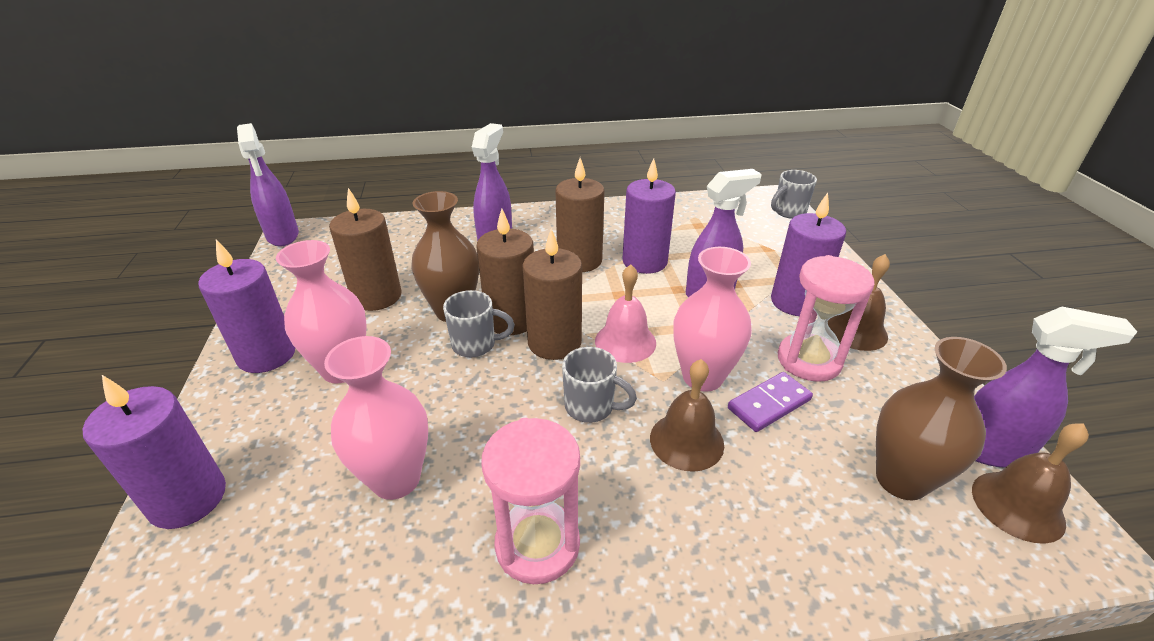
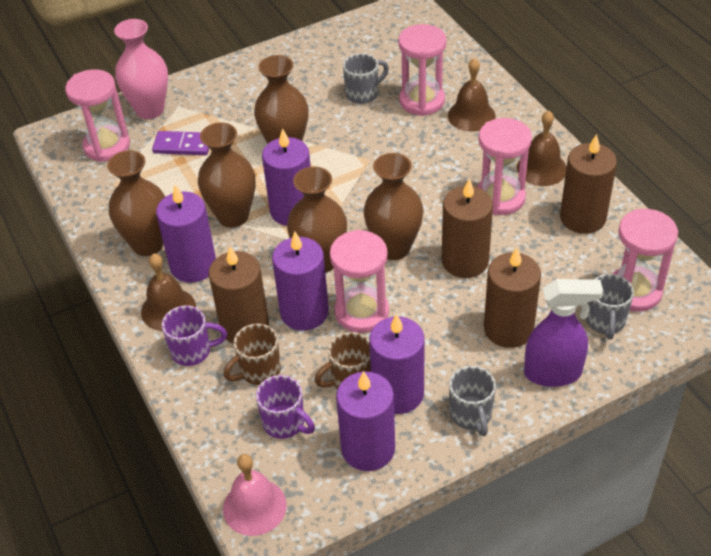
brown mug: none = 0 -> [224,324,281,385] [315,332,371,389] = 2
brown vase: [411,191,479,322] [876,337,1007,500] = 2 -> [107,150,165,256] [198,122,255,228] [254,55,309,144] [287,167,347,273] [364,153,424,260] = 5
pink hourglass: [481,418,580,584] [778,255,875,382] = 2 -> [65,69,130,162] [330,230,389,333] [398,24,447,116] [477,118,532,215] [612,209,678,312] = 5
pink vase: [276,240,367,384] [324,336,428,500] [673,247,752,392] = 3 -> [114,19,168,119] = 1
purple candle: [83,375,226,529] [198,240,295,373] [622,158,676,274] [771,193,846,316] = 4 -> [156,185,216,283] [262,128,311,226] [272,232,329,330] [336,371,395,471] [369,314,425,414] = 5
purple mug: none = 0 -> [162,306,227,366] [256,375,315,439] = 2
purple spray bottle: [237,123,299,246] [472,123,512,241] [686,169,762,297] [974,307,1137,468] = 4 -> [524,279,603,387] = 1

